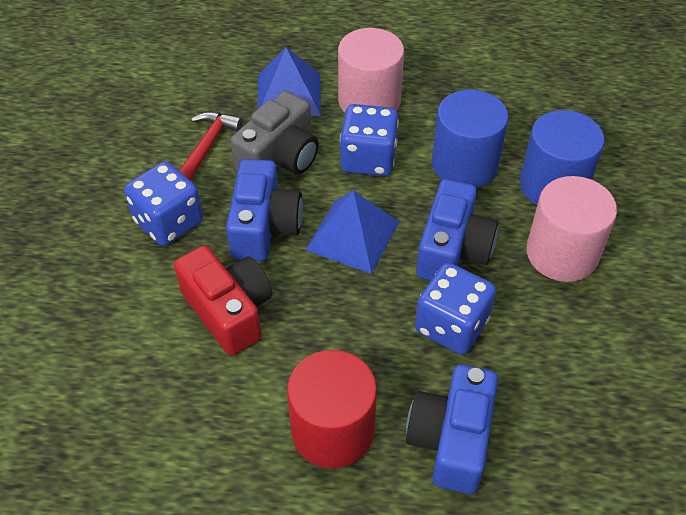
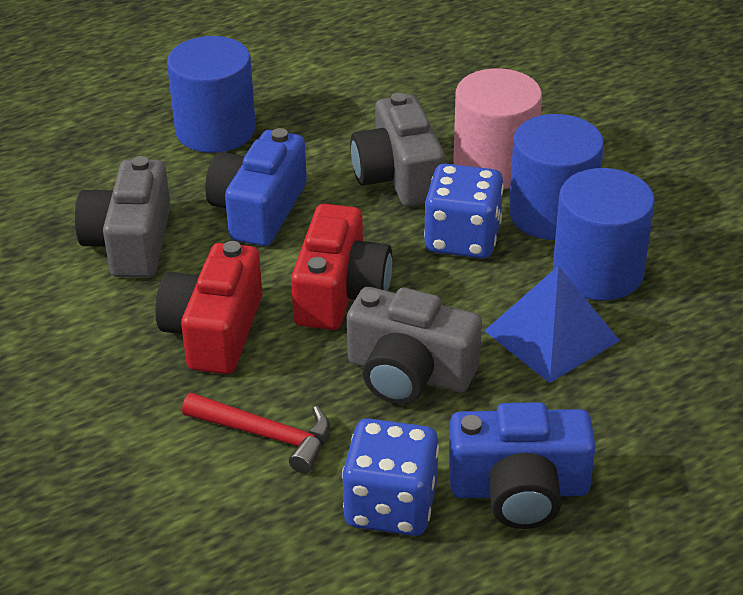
blue camera: [226,159,303,261] [406,364,498,494] [416,179,498,281] = 3 -> [205,128,307,246] [449,402,596,529] = 2
blue cylinder: [432,90,509,188] [520,110,604,205] = 2 -> [167,36,256,153] [509,114,604,240] [553,168,655,300] = 3
blue dice: [124,161,203,246] [340,104,399,176] [415,263,496,354] = 3 -> [342,418,439,536] [424,163,504,259] = 2
blue pyramid: [257,47,321,116] [306,190,399,274] = 2 -> [484,266,620,383] = 1
grey camera: [231,91,319,175] = 1 -> [75,156,171,277] [347,287,482,405] [350,93,445,206] = 3
pink cylinder: [338,28,404,113] [526,176,617,282] = 2 -> [454,68,542,189] = 1
red camera: [174,245,272,355] = 1 -> [155,241,262,374] [291,204,392,330] = 2
red cylinder: [287,350,377,468] = 1 -> none = 0

